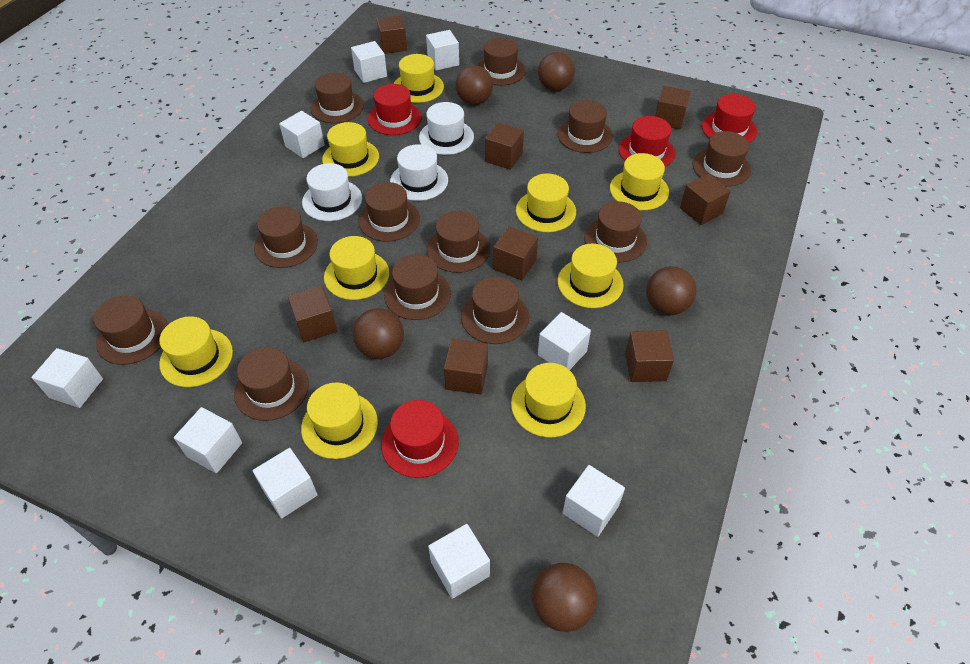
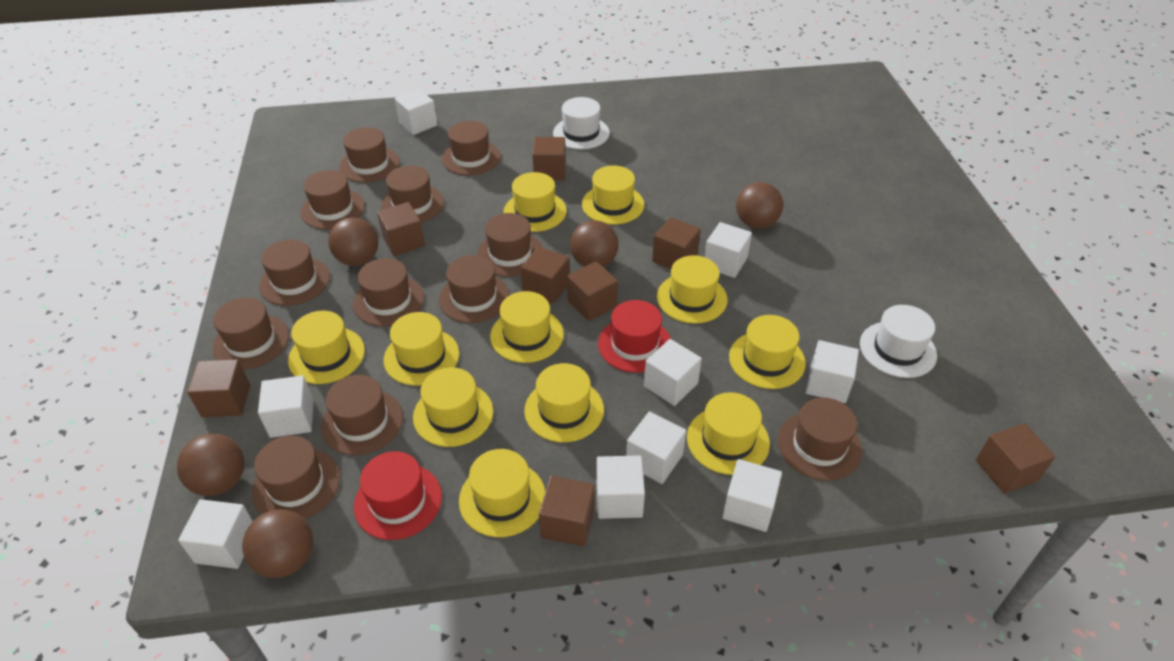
red hat: [368,84,422,135] [381,400,459,478] [619,116,675,167] [702,94,757,143] = 4 -> [354,451,442,540] [598,300,671,373] = 2
white hat: [302,163,362,221] [390,144,448,201] [419,102,474,155] = 3 -> [553,97,610,149] [860,305,937,378] = 2
yellow hat: [159,316,233,387] [301,382,378,459] [322,122,379,177] [324,236,389,300] [394,54,444,103] [511,363,586,438] [516,173,576,232] [558,244,624,308] [610,153,669,210] = 9 -> [288,311,365,384] [384,312,459,386] [413,367,493,447] [459,449,545,537] [490,291,564,363] [503,172,567,232] [524,363,604,442] [582,165,644,225] [657,255,728,324] [687,392,770,475] [729,315,806,389] = 11

